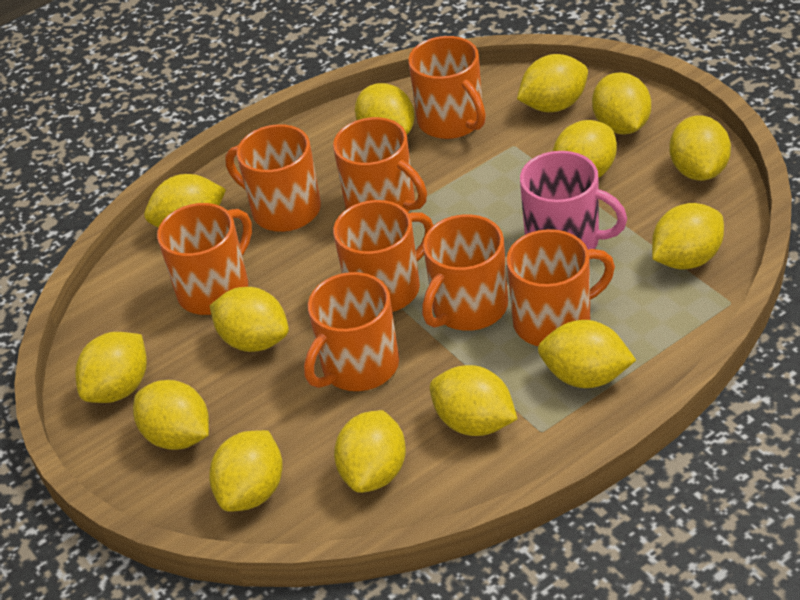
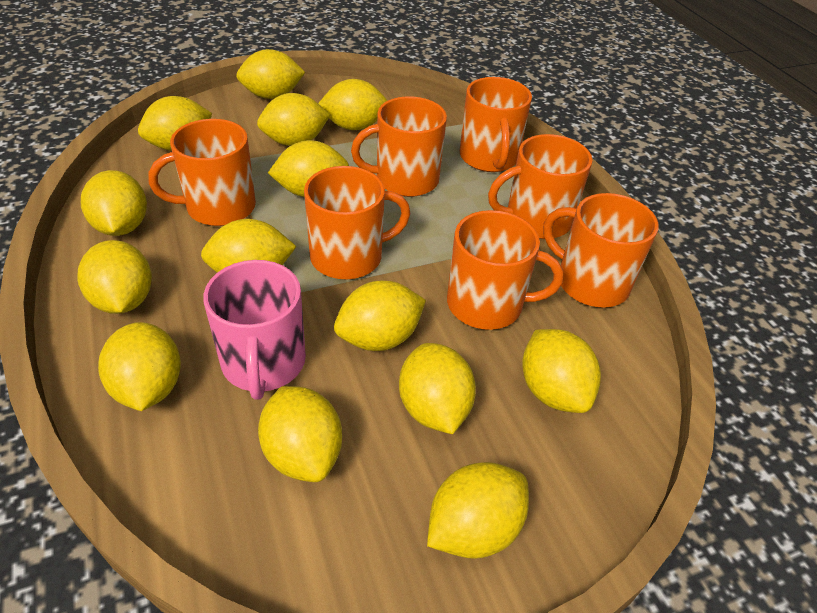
orange mug: [157,203,252,315] [225,124,321,232] [304,272,399,391] [333,117,427,212] [333,200,434,312] [408,36,486,139] [422,214,508,331] [506,229,615,346] = 8 -> [148,119,256,226] [304,166,410,279] [351,97,447,197] [447,210,563,330] [460,77,532,172] [488,134,593,239] [543,193,659,308] = 7

